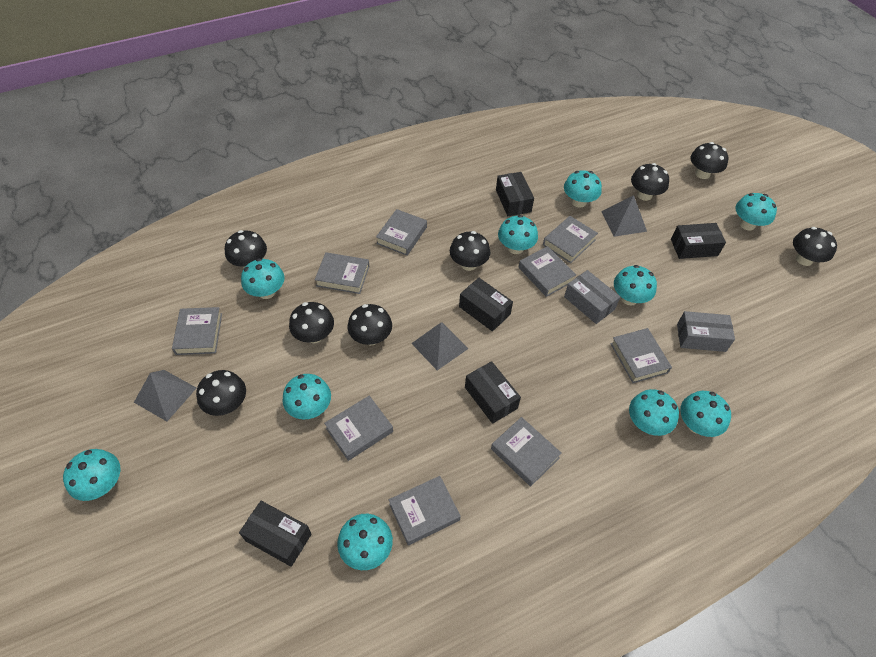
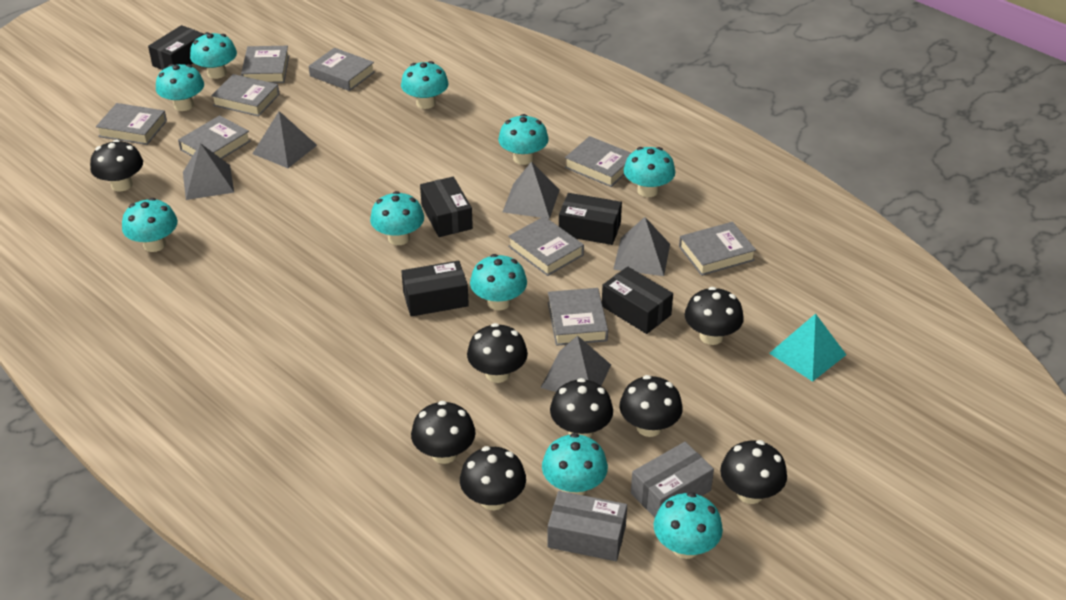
grey pyramid: [134,370,196,421] [411,322,468,370] [601,195,647,237] = 3 -> [183,143,234,200] [253,111,317,168] [503,162,560,219] [541,335,611,392] [613,217,670,276] = 5
turquoise pyramid: none = 0 -> [769,313,846,382] = 1

